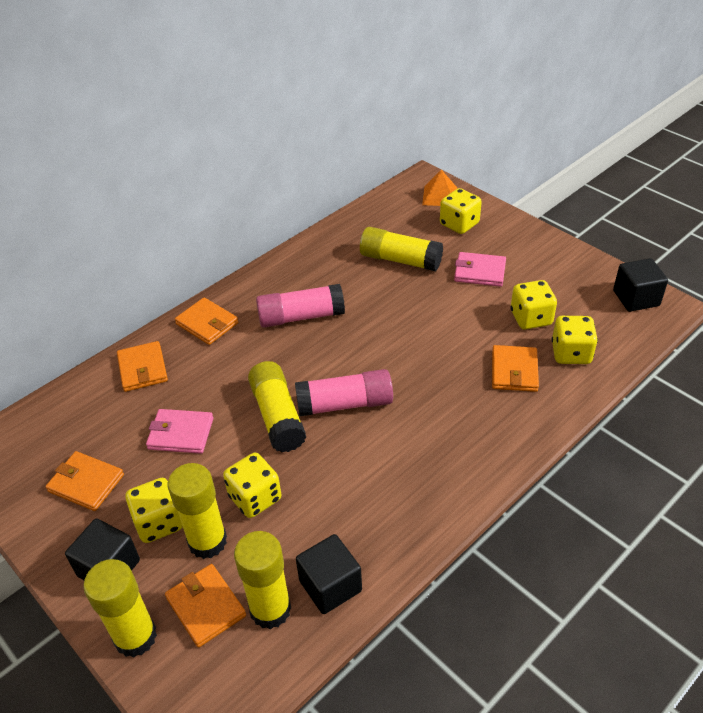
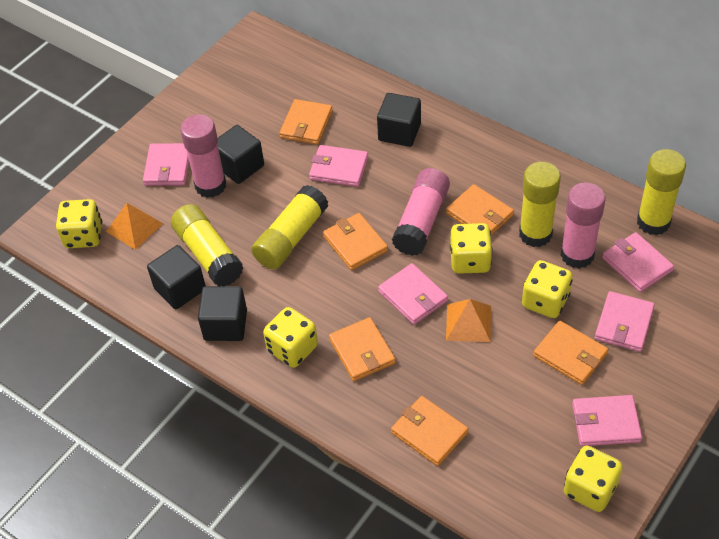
black cube: [65,518,140,580] [296,534,362,614] [613,258,668,312] = 3 -> [147,245,206,309] [198,286,247,341] [217,125,264,184] [377,93,421,147] = 4
orange pyramid: [422,170,457,206] = 1 -> [106,203,163,250] [446,299,491,342] = 2
orange wallet: [45,451,124,511] [117,341,168,392] [165,564,246,648] [175,297,238,345] [492,345,539,392] = 5 -> [279,99,333,145] [323,213,388,270] [329,317,396,381] [391,396,468,466] [446,184,514,235] [533,321,608,385] = 6
pink glue stick: [256,284,345,328] [295,369,393,416] = 2 -> [181,114,226,198] [392,168,450,256] [560,182,605,269] = 3
pink wallet: [146,409,213,454] [454,252,506,287] = 2 -> [143,143,189,186] [309,145,368,187] [378,263,448,325] [572,395,642,446] [595,291,655,352] [602,232,674,292] = 6
yellow glue stick: [83,559,157,658] [168,463,227,559] [234,531,291,629] [248,361,306,452] [360,227,443,271] = 5 -> [171,204,244,286] [251,185,328,269] [519,162,561,247] [637,149,686,235] = 4

